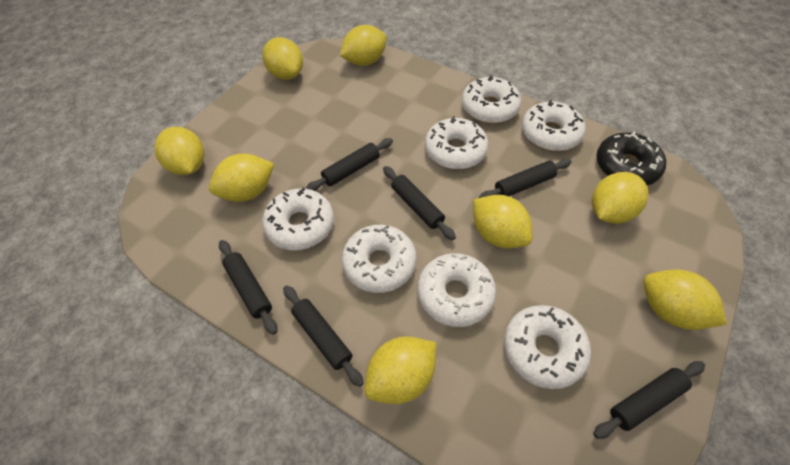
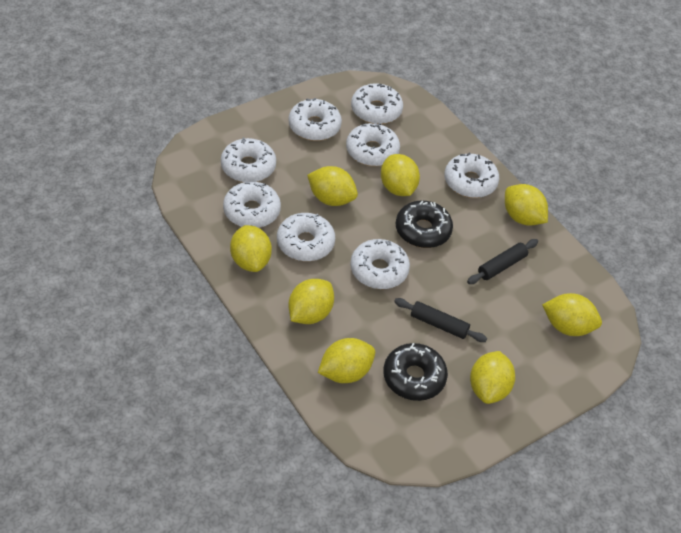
black donut: [596,131,666,185] = 1 -> [383,343,448,401] [396,201,453,248] = 2
black rolling pin: [219,240,277,335] [283,286,364,387] [305,138,393,191] [383,166,456,240] [479,159,572,198] [593,361,705,439] = 6 -> [394,298,487,342] [467,239,538,284] = 2
white donut: [262,188,334,250] [342,225,417,293] [418,253,496,327] [425,116,488,169] [462,75,521,123] [504,305,591,389] [522,100,586,151] = 7 -> [221,137,276,182] [223,181,281,228] [277,213,335,261] [289,98,342,141] [346,123,400,166] [350,239,410,289] [351,83,403,124] [444,153,499,198] = 8

